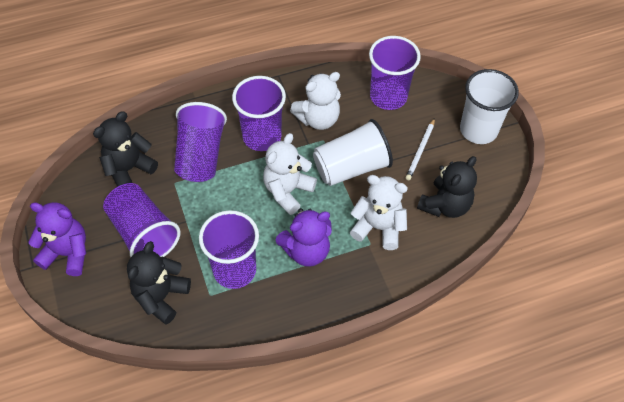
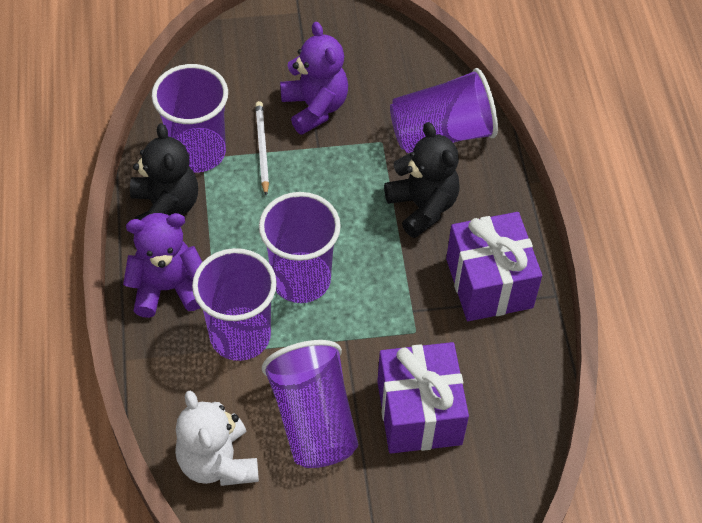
black teddy bear: [93,111,158,187] [127,241,191,325] [417,156,477,218] = 3 -> [130,123,198,220] [384,122,460,238] = 2
purple gift: none = 0 -> [377,342,469,454] [446,212,542,321] = 2
white cup: [313,119,393,186] [460,69,519,144] = 2 -> none = 0
white teddy bear: [263,133,317,215] [290,72,341,130] [350,175,408,250] = 3 -> [175,391,259,486] = 1

